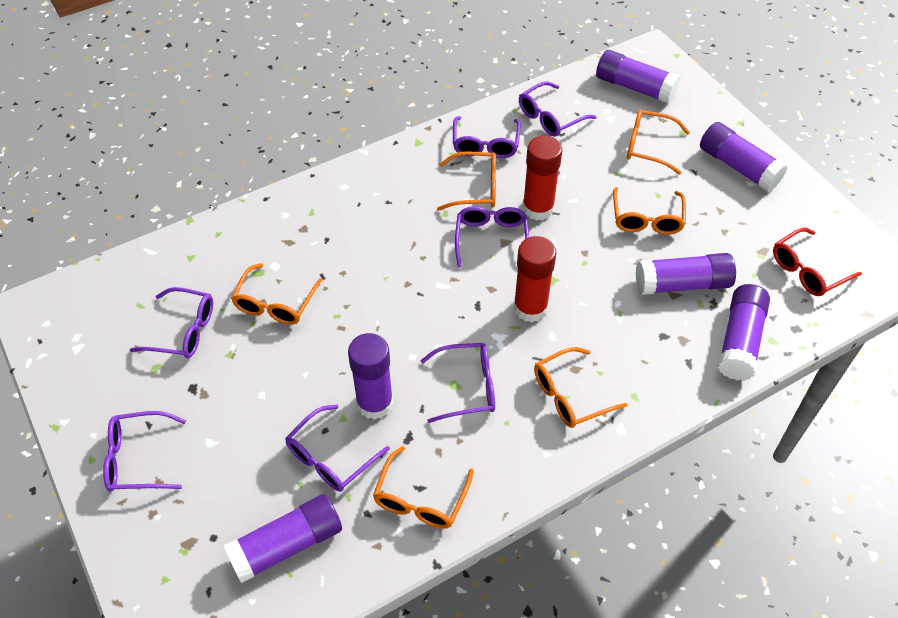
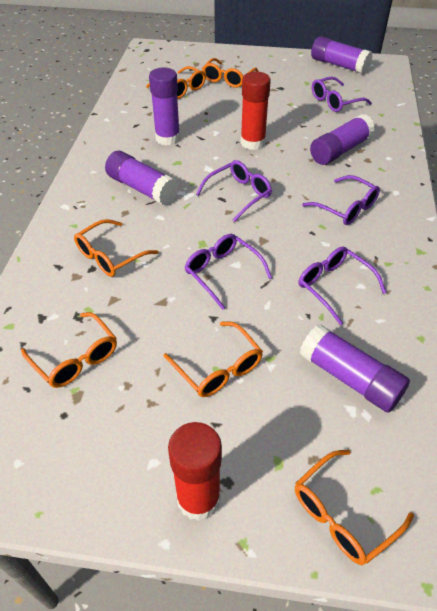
purple glasses: [103,411,186,492] [130,287,213,358] [285,405,390,492] [420,343,495,423] [453,116,521,158] [455,206,529,268] [519,81,597,137] = 7 -> [185,234,272,310] [196,160,272,222] [299,246,387,325] [302,175,380,225] [312,77,372,112] = 5
purple glue stick: [223,494,342,583] [348,333,393,420] [596,50,680,104] [636,253,736,295] [700,122,788,192] [718,284,770,380] = 6 -> [105,151,179,206] [149,68,180,146] [300,324,410,413] [310,114,375,165] [311,36,373,74] = 5
red glasses: [773,228,862,296] = 1 -> none = 0

